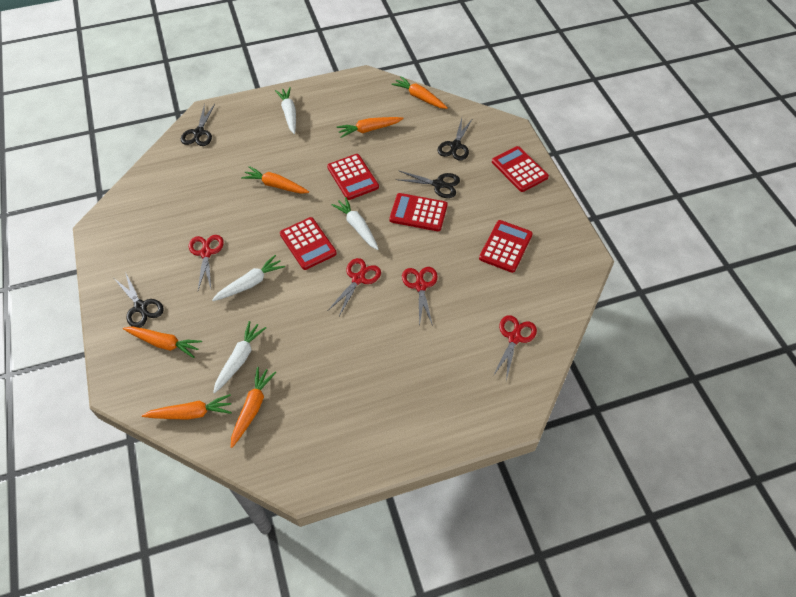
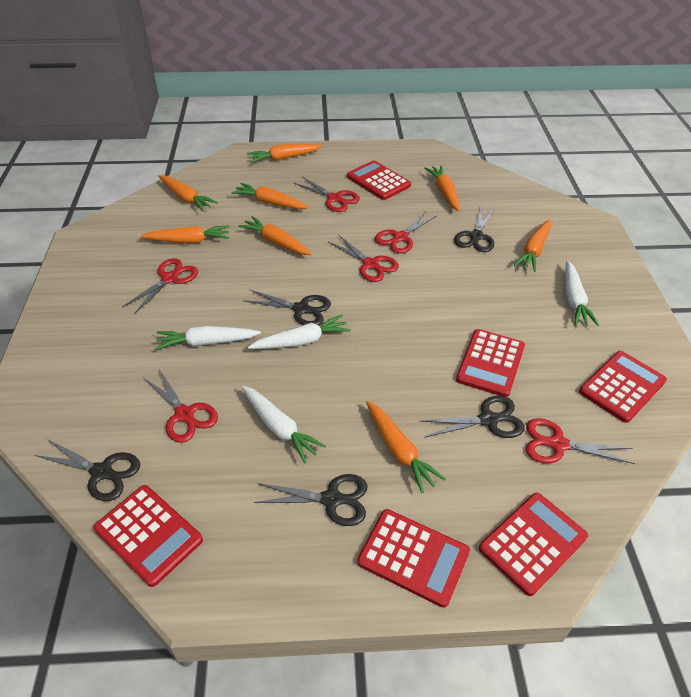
black scissors: [115,272,164,328] [181,103,215,146] [395,170,460,198] [437,118,473,161] = 4 -> [34,439,140,501] [243,290,331,325] [254,474,368,526] [420,395,525,438] [454,206,494,252] = 5
orange carrot: [123,326,202,358] [142,394,232,420] [231,367,276,448] [241,166,309,194] [337,117,404,138] [391,76,447,109] = 6 -> [140,225,229,243] [158,175,218,211] [231,183,309,209] [238,216,312,255] [247,144,322,163] [366,401,446,493] [424,165,460,211] [514,219,551,272] = 8
red calculator: [280,217,337,270] [327,154,379,200] [389,193,448,231] [479,220,533,273] [492,146,549,192] = 5 -> [94,485,203,587] [347,160,411,200] [357,509,470,608] [456,329,525,397] [479,493,588,596] [579,351,667,423] = 6
red scissors: [189,235,224,290] [328,258,381,316] [402,267,438,327] [493,315,537,381] = 4 -> [122,258,198,314] [143,369,218,443] [294,177,360,212] [328,235,399,282] [375,211,438,254] [526,418,635,464] = 6

